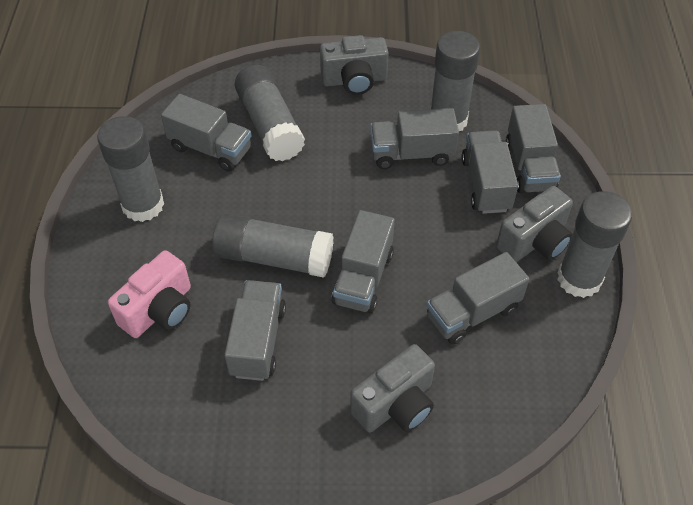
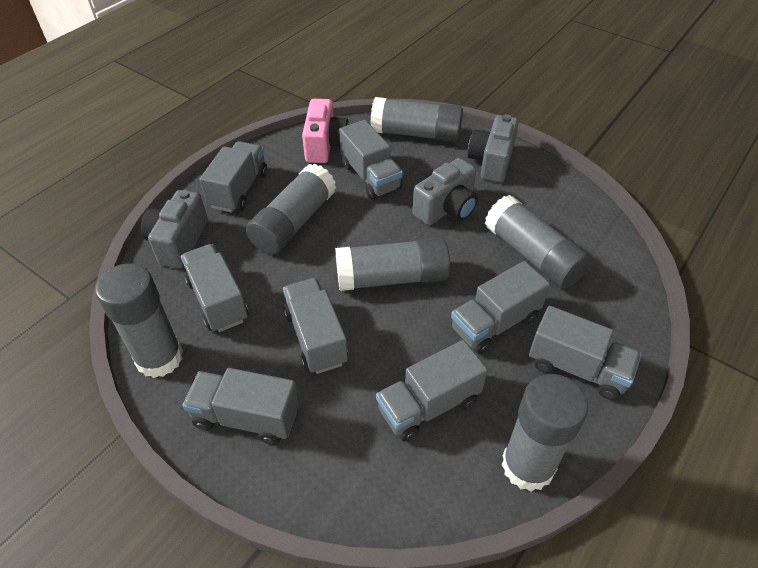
grey glue stick: [97,116,164,222] [212,213,334,278] [235,65,305,161] [431,31,480,131] [557,191,632,298] = 5 -> [95,263,183,378] [246,164,336,255] [335,237,450,291] [370,97,463,142] [485,195,592,289] [502,374,588,492] = 6
grey truck: [161,94,251,171] [224,280,286,381] [332,210,395,313] [370,108,459,169] [427,252,529,345] [461,131,518,214] [506,104,561,193] = 7 -> [181,244,248,332] [182,368,299,445] [200,141,267,212] [283,278,348,374] [339,120,403,199] [376,340,488,442] [451,261,550,354] [529,306,642,400] = 8

